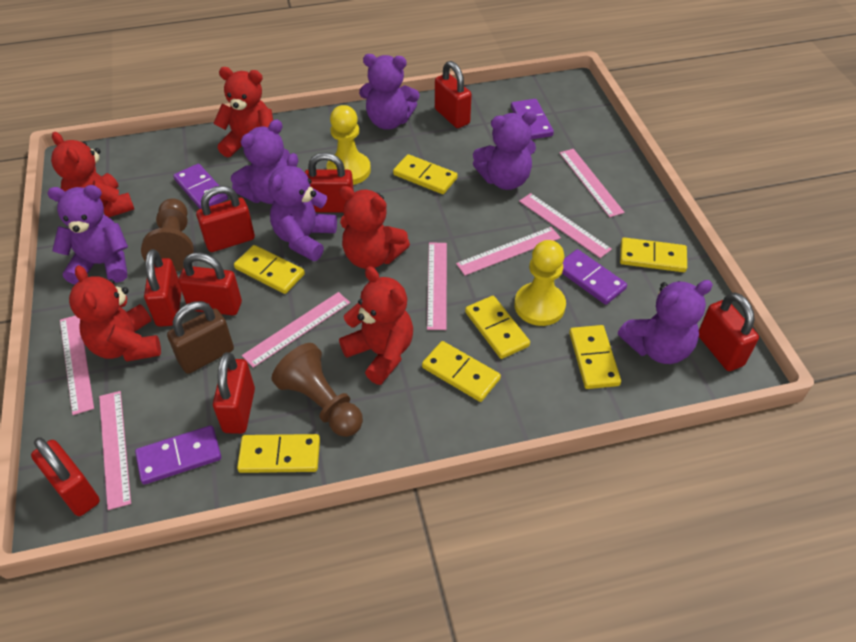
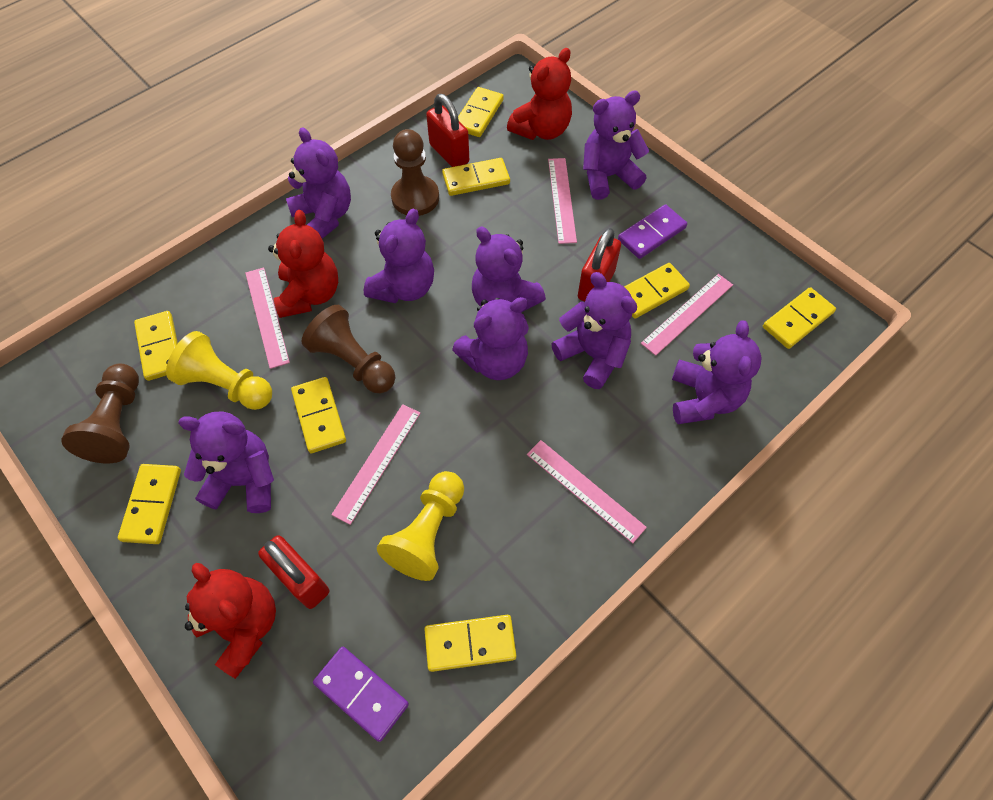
brown padlock: [167,301,234,374] = 1 -> none = 0
brown pawn: [141,198,194,272] [272,343,363,437] = 2 -> [61,363,139,463] [302,305,395,393] [391,129,439,216] = 3
pink ruler: [60,315,94,415] [99,391,131,510] [242,292,350,368] [427,243,447,330] [456,227,561,276] [519,193,612,258] [560,149,625,217] = 7 -> [245,267,290,369] [331,404,420,525] [527,440,647,544] [548,158,577,244] [641,274,733,356] = 5
purple domino: [135,425,221,485] [173,164,228,209] [511,99,554,140] [562,249,627,305] = 4 -> [313,647,409,742] [618,204,687,259] = 2
purple teddy bear: [47,185,128,284] [231,120,290,204] [268,153,337,261] [359,54,419,130] [473,111,537,190] [618,280,713,364] = 6 -> [178,412,274,513] [286,127,351,239] [364,208,434,303] [452,297,529,380] [472,227,546,312] [551,272,637,389] [583,91,649,200] [672,320,762,424] = 8
red padlock: [31,438,100,516] [144,249,182,327] [178,253,242,315] [196,186,255,252] [213,352,255,434] [305,152,354,212] [435,61,472,128] [699,292,759,371] = 8 -> [258,535,329,609] [426,94,469,167] [578,228,621,302] = 3
red teddy bear: [51,132,134,217] [69,265,161,362] [213,67,273,157] [339,186,410,269] [339,266,413,385] = 5 -> [185,563,276,679] [268,210,338,318] [507,48,572,140] = 3
yellow domino: [234,245,305,294] [237,434,320,473] [393,154,458,194] [422,341,501,402] [465,296,530,359] [569,325,621,389] [620,237,687,272] = 7 -> [118,464,181,544] [134,311,178,381] [291,377,346,453] [425,615,516,672] [442,158,510,196] [458,87,504,137] [624,263,690,318] [763,287,836,349] = 8

